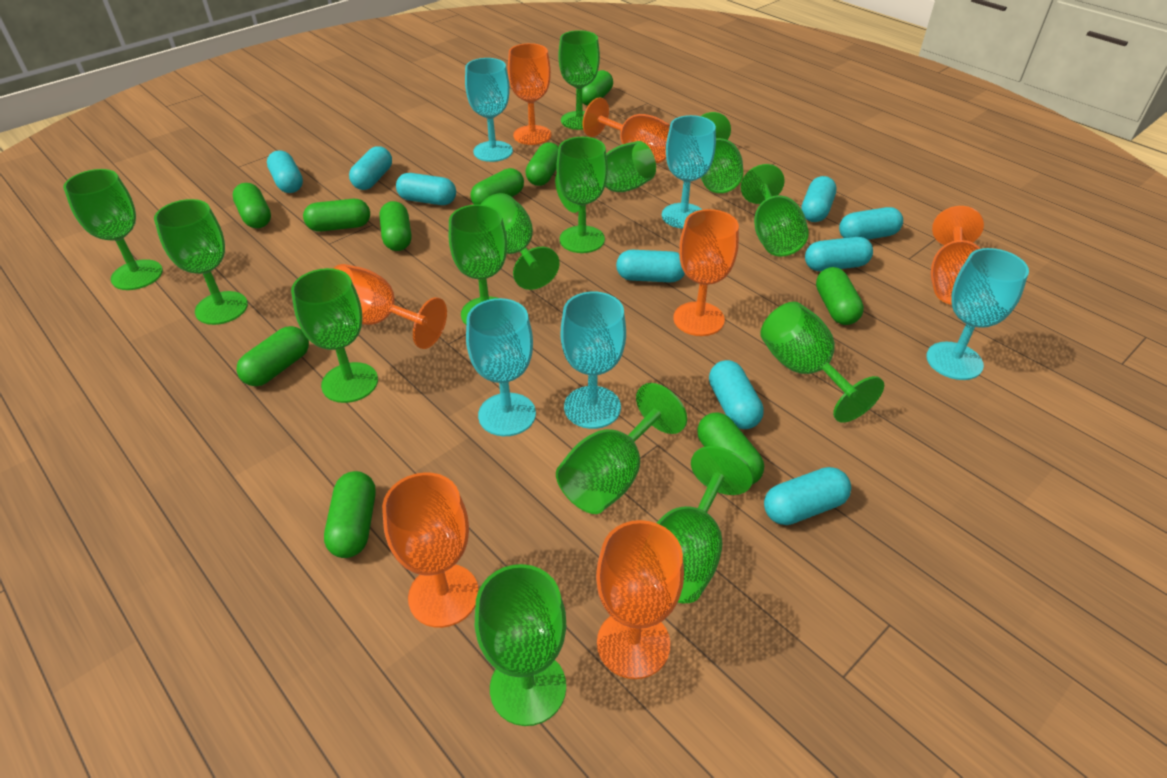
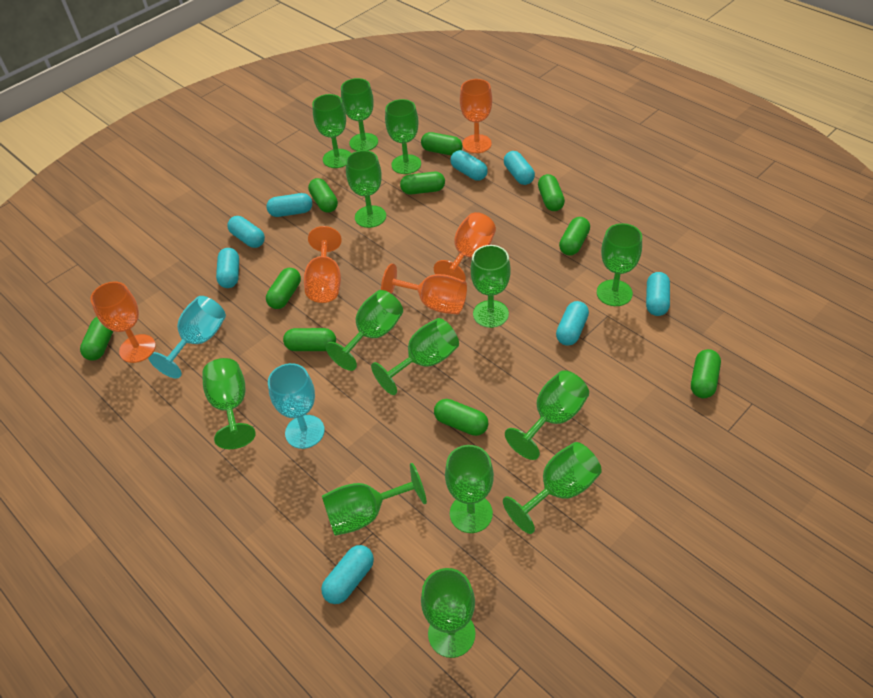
orange goblet: [333,264,447,349] [382,472,479,628] [508,43,552,145] [583,97,670,163] [596,520,684,679] [673,209,739,336] [931,206,984,305] = 7 -> [90,282,156,363] [304,226,342,303] [381,264,467,315] [434,212,496,281] [460,79,492,153] = 5
turquoise capsule: [267,150,303,193] [349,146,392,190] [396,173,456,205] [616,250,685,282] [709,360,764,429] [764,467,851,525] [801,176,836,222] [805,237,873,271] [839,207,903,240] = 9 -> [216,248,239,288] [227,216,265,248] [266,193,312,217] [321,545,374,604] [451,150,488,181] [504,151,535,185] [556,301,589,346] [646,272,670,316] = 8
turquoise goblet: [465,58,513,162] [466,298,536,436] [561,292,626,429] [662,115,716,229] [926,248,1029,380] = 5 -> [148,296,226,378] [268,363,325,449] = 2

